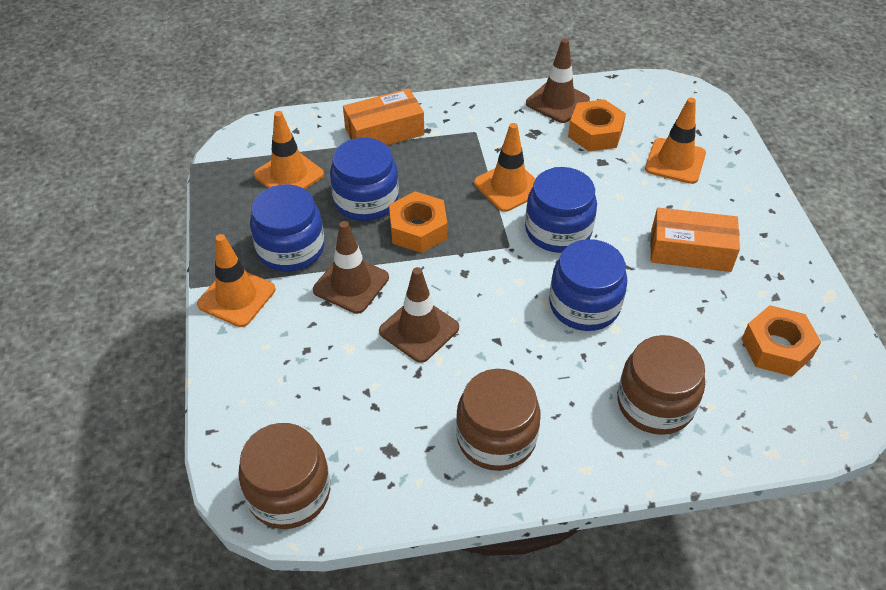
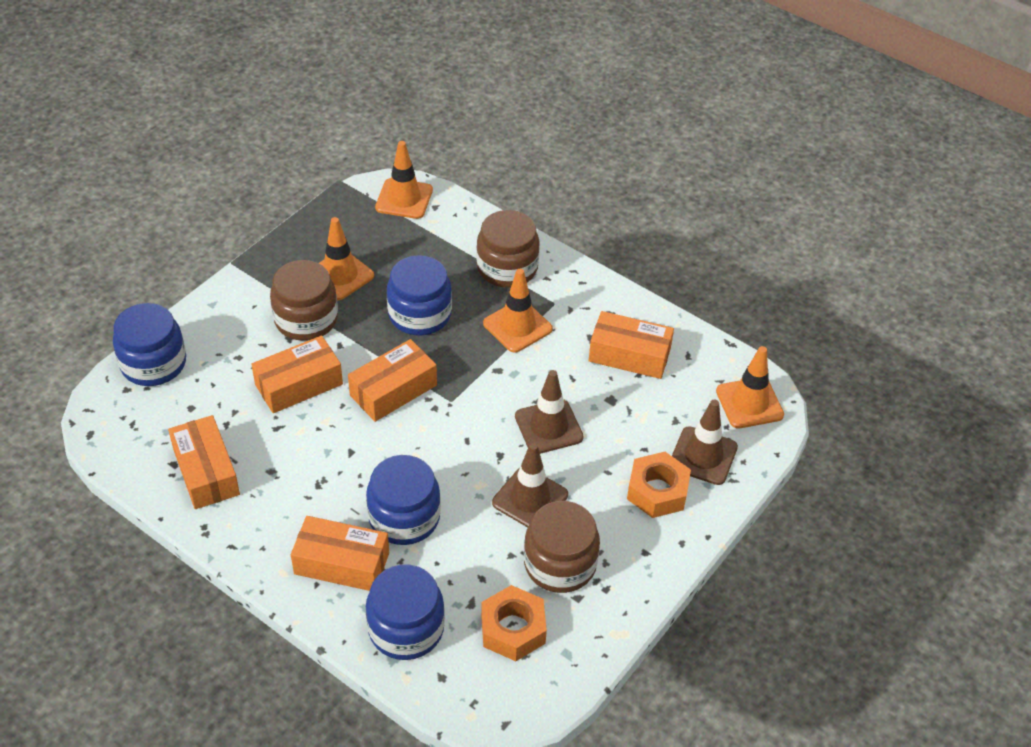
orange box: [343,89,424,145] [651,208,740,272] = 2 -> [168,415,240,509] [251,336,343,413] [291,516,389,591] [348,339,437,422] [589,311,674,379] = 5
orange nut: [389,191,447,253] [568,99,626,151] [742,305,821,376] = 3 -> [481,585,547,661] [627,452,691,518] = 2

